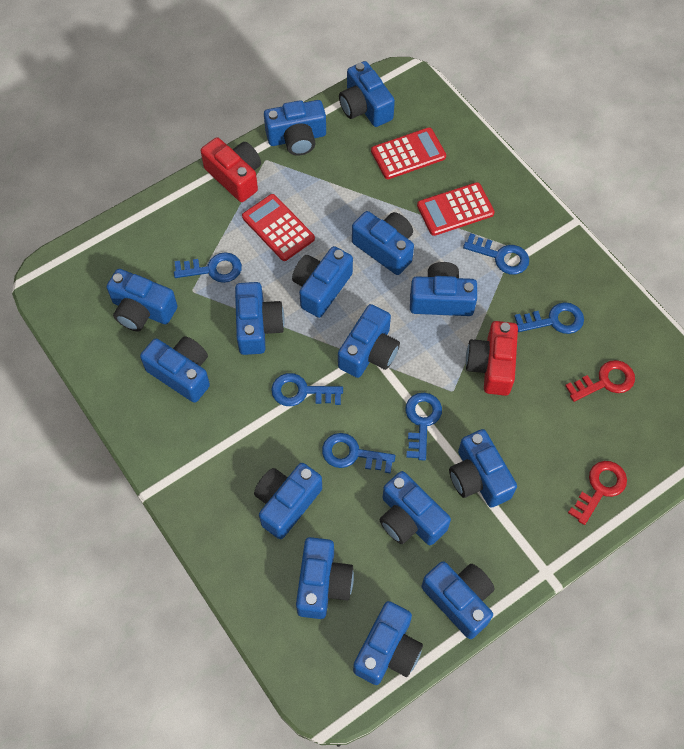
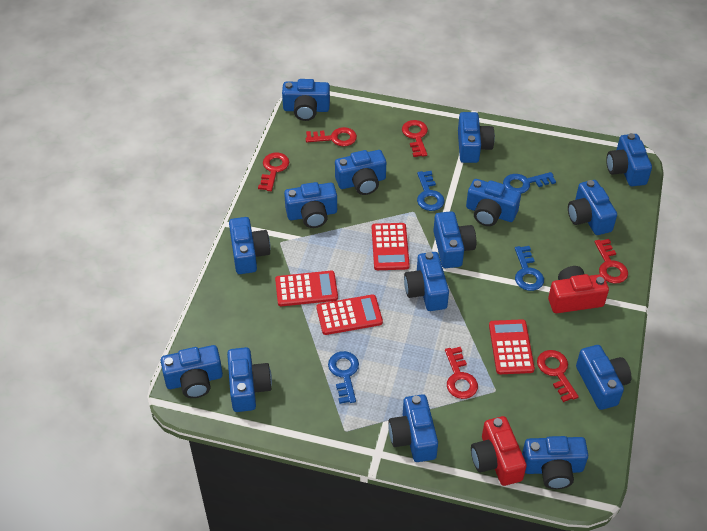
blue key: [174,252,242,283] [271,373,343,406] [322,433,395,474] [405,393,442,461] [463,233,529,274] [514,302,584,334] = 6 -> [328,351,359,404] [417,171,444,211] [503,172,556,194] [515,246,544,291] = 4
red calculator: [242,194,315,261] [371,127,446,179] [417,182,495,236] = 3 -> [275,271,338,306] [317,294,383,335] [372,223,410,270] [489,319,535,374] = 4
red key: [565,360,635,402] [568,461,627,525] = 2 -> [258,153,289,191] [306,127,357,146] [402,120,428,157] [445,347,478,399] [537,350,579,402] [595,239,628,284] = 6

